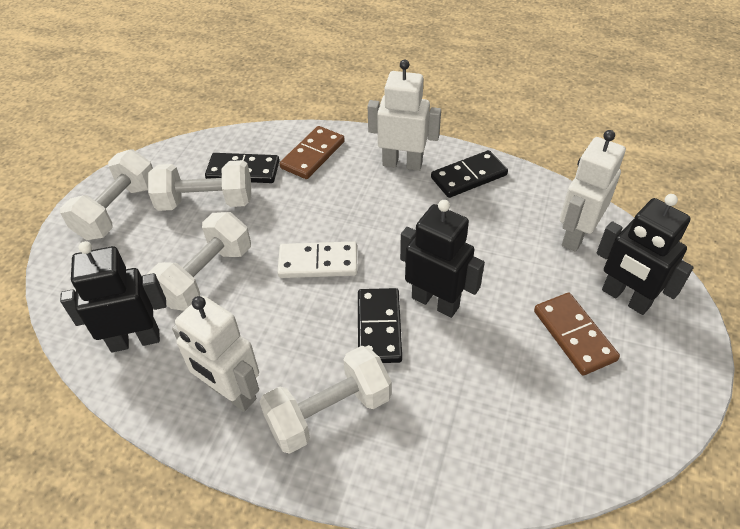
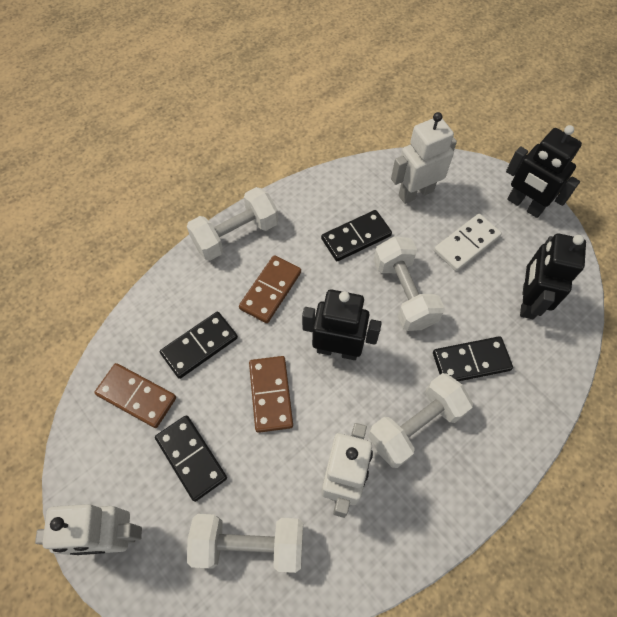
black domino: [205,153,279,183] [358,288,402,363] [431,150,508,198] = 3 -> [155,415,227,502] [160,312,238,379] [321,210,392,261] [433,336,513,381] = 4
brown domino: [280,126,345,179] [534,293,620,376] = 2 -> [94,363,176,428] [239,255,301,323] [249,356,293,433] = 3

